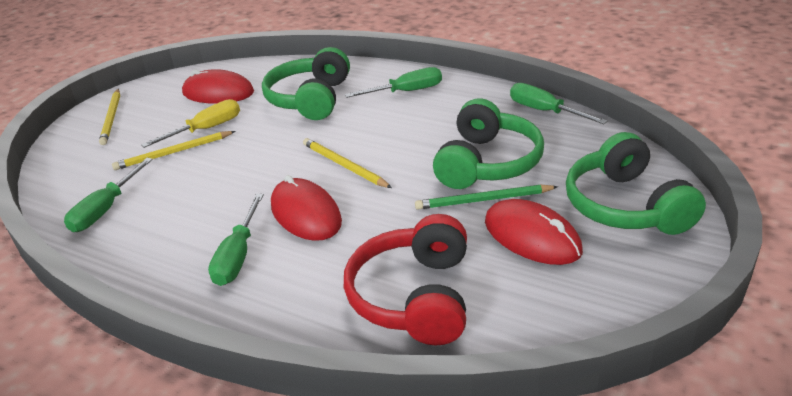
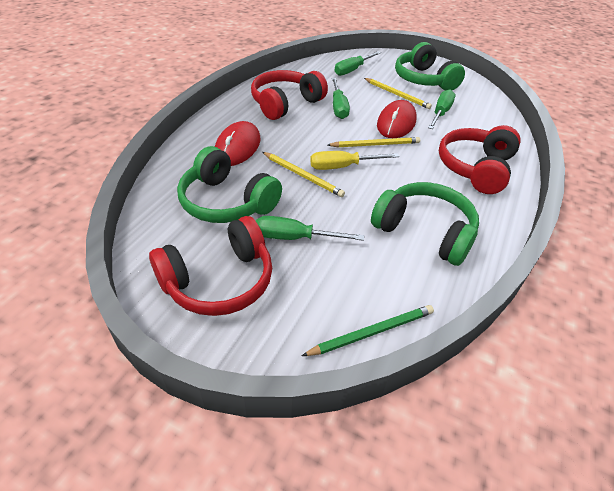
red headphones: [344,214,467,345] = 1 -> [149,216,272,316] [251,70,328,120] [439,125,521,194] = 3
red mouse: [182,69,254,104] [271,175,342,241] [485,199,583,265] = 3 -> [215,121,261,166] [377,100,417,138] = 2

